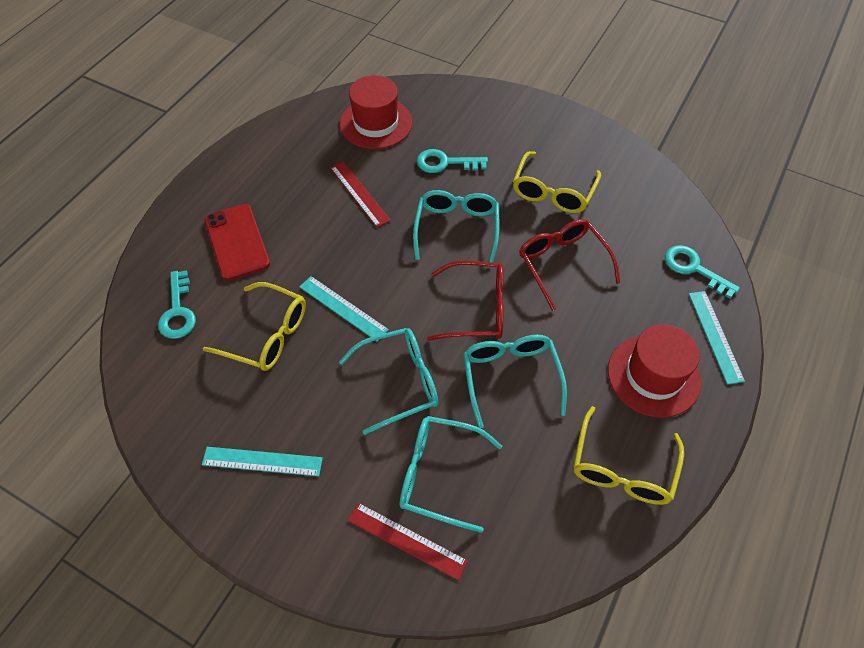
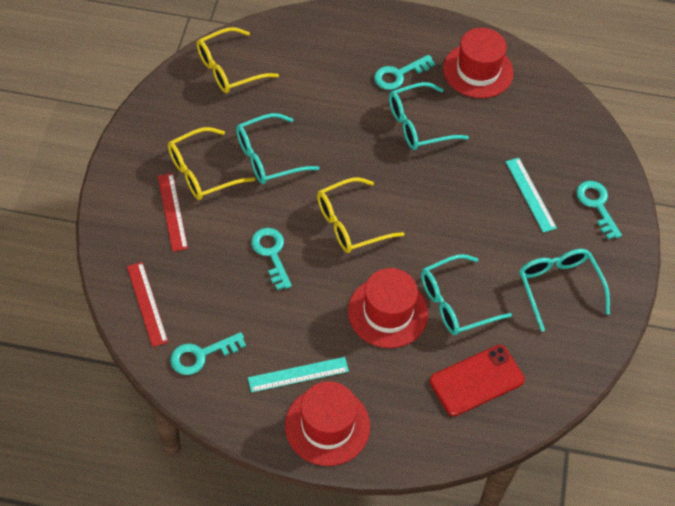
red glasses: [427,260,504,341] [519,219,621,311] = 2 -> none = 0
red hat: [340,75,412,149] [608,324,701,418] = 2 -> [285,381,370,466] [348,268,428,348] [443,28,514,98] = 3
turquoise key: [158,270,196,339] [417,149,488,173] [665,245,740,298] = 3 -> [170,332,246,375] [251,228,292,290] [374,55,435,90] [576,181,622,240] = 4
turquoise ruler: [202,447,323,476] [300,276,389,342] [689,291,745,385] = 3 -> [248,357,349,393] [506,158,557,233] = 2

